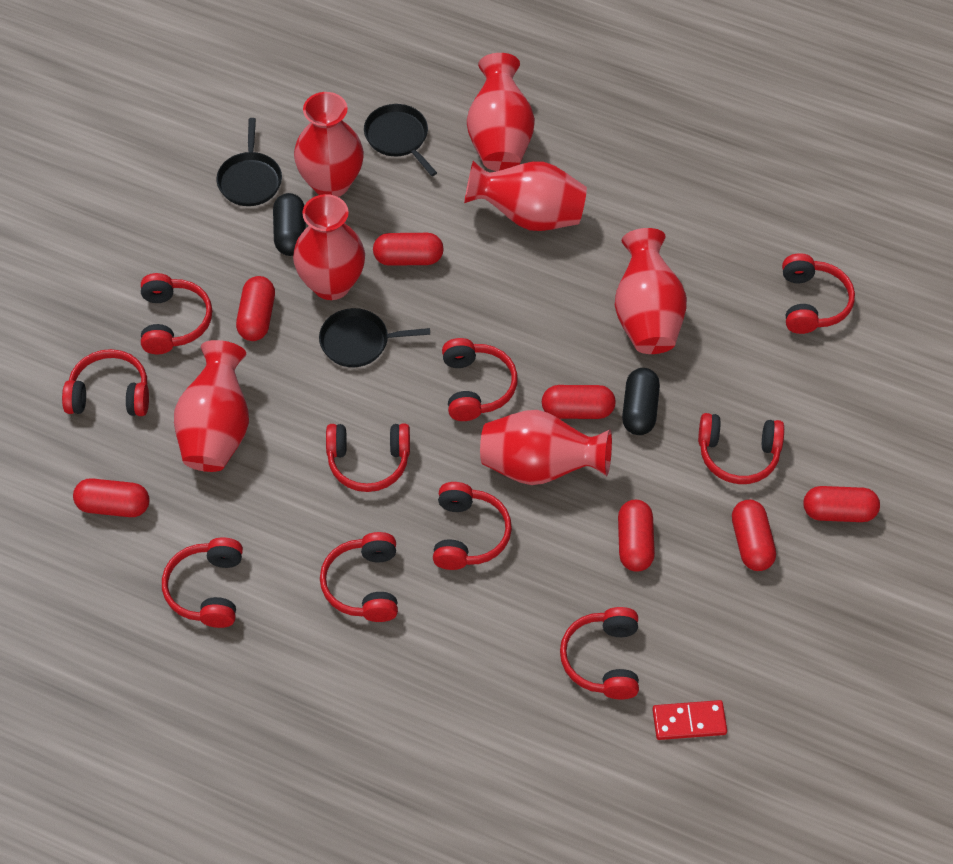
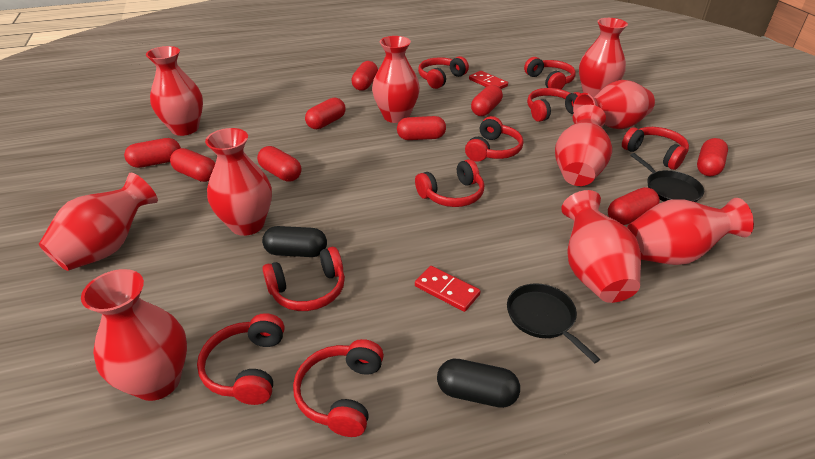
black pan: [216,118,282,206] [319,308,430,367] [364,104,437,176] = 3 -> [507,283,600,363] [630,153,704,202] = 2
red capsule: [73,478,150,517] [236,276,275,341] [373,233,444,266] [542,385,616,419] [618,500,655,572] [732,500,776,571] [803,486,880,522] = 7 -> [124,138,181,168] [170,148,215,182] [257,146,301,182] [305,98,345,129] [351,61,378,91] [397,116,446,140] [471,85,503,116] [608,187,660,225] [697,138,728,176] = 9
red domino: [652,700,727,740] = 1 -> [415,266,480,312] [469,71,508,89] = 2
red headphones: [62,349,149,416] [141,273,212,354] [162,537,243,628] [320,532,398,622] [326,423,410,492] [433,482,512,570] [442,338,518,421] [560,607,639,699] [698,413,784,484] [782,253,855,334] = 10 -> [197,313,284,405] [262,247,345,311] [293,339,384,437] [415,159,484,207] [418,56,469,89] [465,116,523,162] [524,57,576,89] [527,88,581,122] [622,127,689,170] = 9
red vase: [174,340,249,472] [293,194,365,300] [294,92,364,197] [464,161,587,231] [467,53,535,171] [480,410,612,485] [615,228,687,354] = 7 -> [39,173,158,271] [81,269,187,401] [146,46,203,136] [205,128,272,236] [372,36,420,123] [555,105,612,186] [561,190,641,303] [573,80,655,129] [579,18,628,97] [627,198,754,265] = 10

